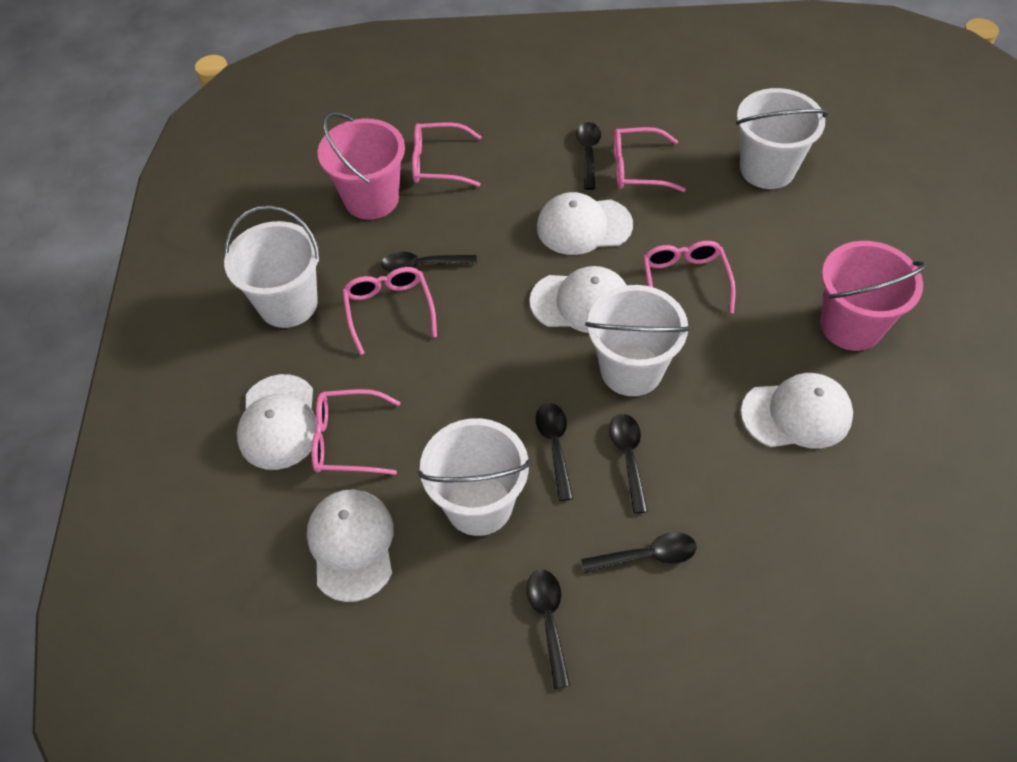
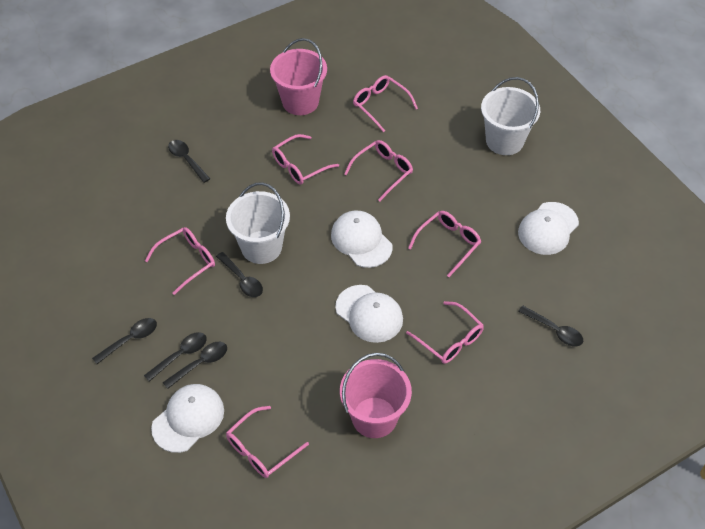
pink glasses: [312,389,401,475] [342,267,437,355] [412,122,482,187] [614,127,686,192] [643,241,736,313] = 5 -> [145,227,215,295] [226,406,309,478] [272,134,339,184] [344,140,413,201] [353,75,418,132] [406,301,484,364] [408,211,481,277] = 7
white bucket: [224,205,320,328] [418,418,531,536] [585,285,690,396] [736,88,828,189] = 4 -> [226,182,290,264] [481,77,540,155] = 2
white cap: [237,374,317,470] [307,489,394,602] [529,266,627,333] [537,192,633,255] [741,373,853,448] = 5 -> [151,384,224,453] [331,211,392,268] [335,285,403,343] [518,202,579,255] = 4

